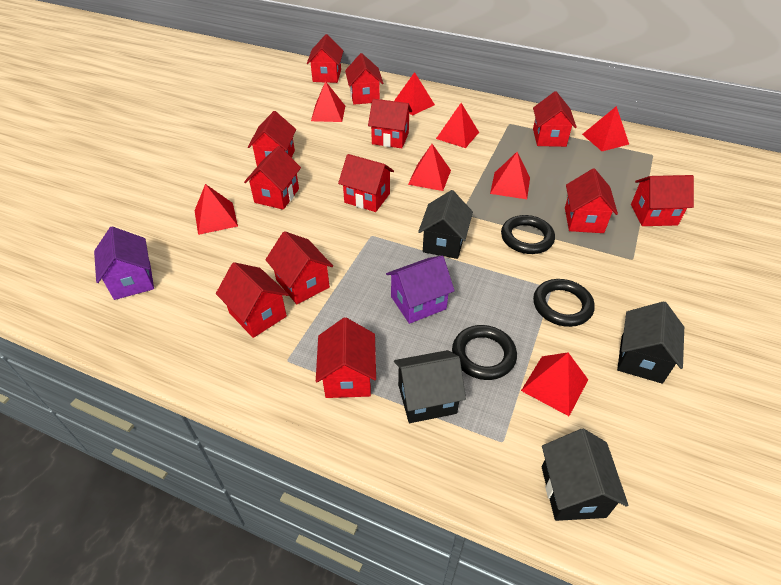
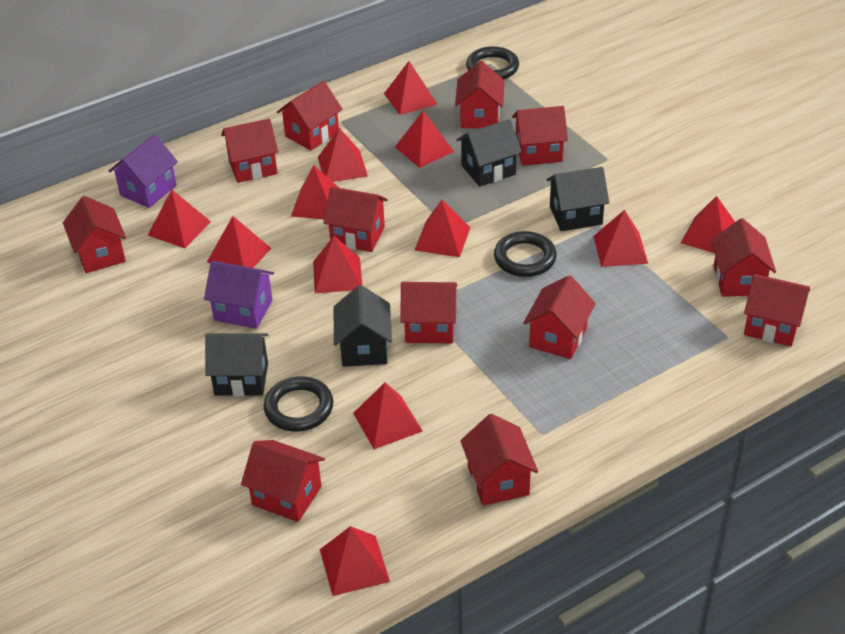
red pyramid: [195,184,238,235] [311,81,345,122] [394,72,435,115] [408,144,451,191] [436,103,479,148] [490,152,530,199] [521,352,588,416] [582,106,629,151] = 8 -> [148,189,211,248] [207,216,271,268] [291,165,339,219] [313,236,362,293] [318,128,368,182] [320,526,390,596] [353,382,423,449] [384,61,438,115] [395,111,454,168] [415,200,470,257] [593,210,648,267] [681,196,735,253] = 12

